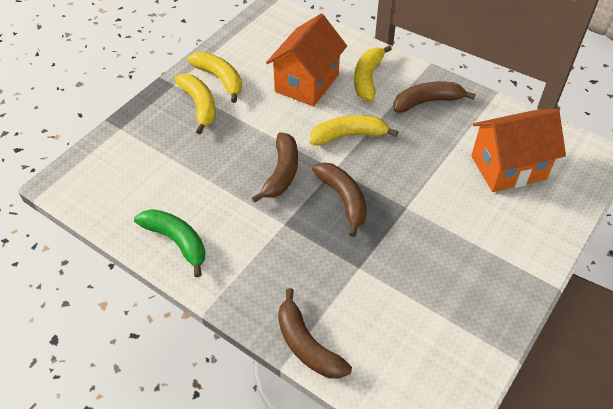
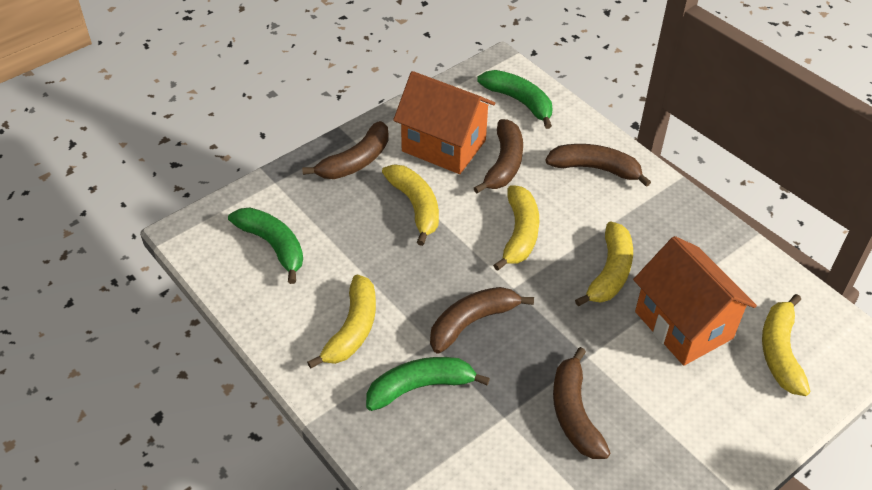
brown banana: [252,132,298,203] [278,288,352,379] [312,162,367,237] [393,82,476,113] = 4 -> [302,121,389,179] [430,287,534,354] [474,119,523,193] [545,144,651,187] [553,347,610,459] = 5
green banana: [134,209,205,278] = 1 -> [228,208,303,284] [366,357,490,411] [477,70,553,129] = 3
yellow banana: [174,74,216,134] [187,52,242,103] [310,115,398,145] [354,45,392,101] = 4 -> [307,274,376,369] [382,164,439,246] [493,185,539,271] [575,221,633,306] [762,294,810,396] = 5

